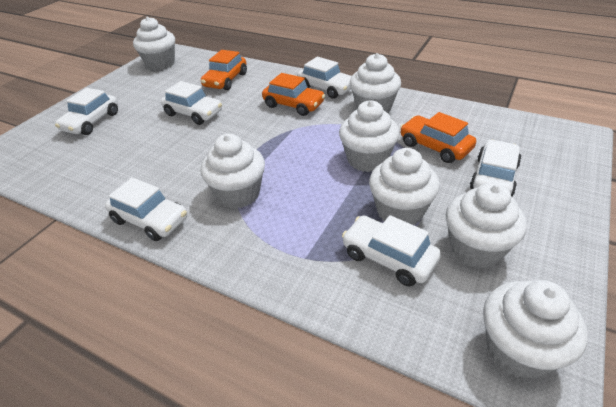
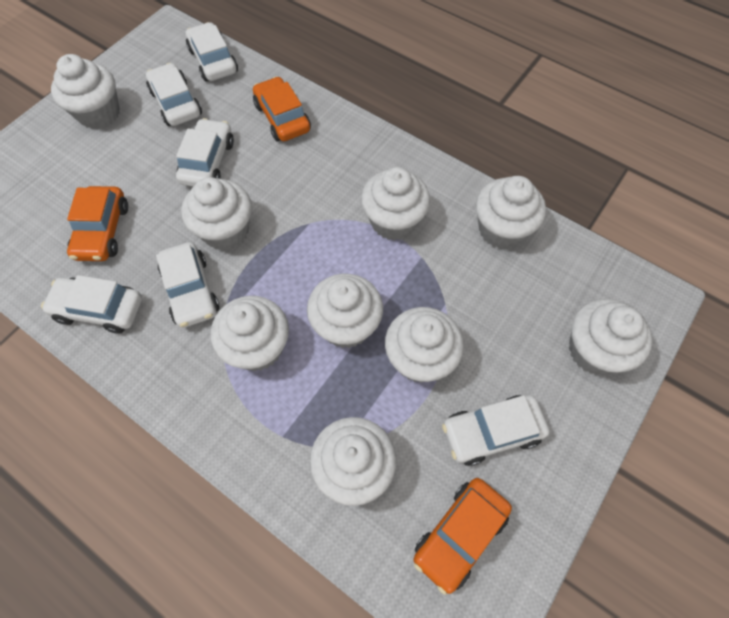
white cupcake: [133,17,175,70] [200,133,265,209] [339,100,400,172] [350,53,401,113] [369,148,440,225] [446,182,527,268] [483,280,588,379] = 7 -> [51,54,120,129] [181,177,252,250] [211,296,289,371] [307,274,383,348] [310,417,396,506] [361,167,430,240] [385,307,464,383] [476,176,546,249] [569,299,653,374] = 9

